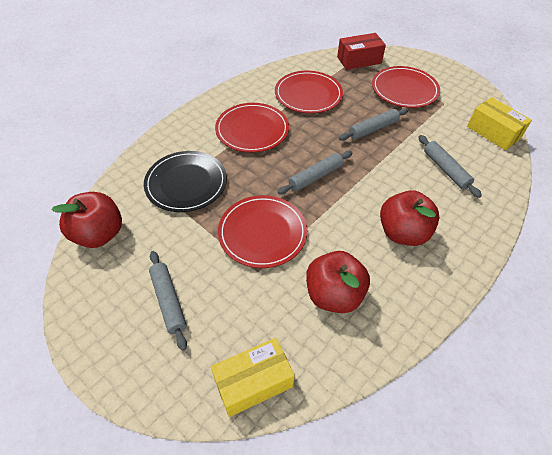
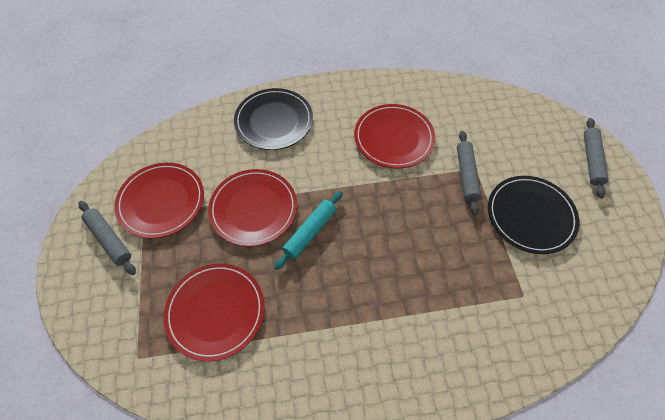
black plate: [144,151,227,212] = 1 -> [234,88,313,150] [488,176,580,254] = 2
grey rolling pin: [149,251,187,351] [278,151,352,195] [339,108,408,141] [418,135,482,198] = 4 -> [78,201,136,275] [457,131,481,215] [584,118,608,198] = 3
red apple: [52,192,122,248] [306,251,370,313] [380,190,440,246] = 3 -> none = 0
red box: [337,33,386,70] = 1 -> none = 0
turquoise rolling pin: none = 0 -> [274,191,343,270] = 1
yellow box: [211,338,295,417] [467,97,532,150] = 2 -> none = 0

